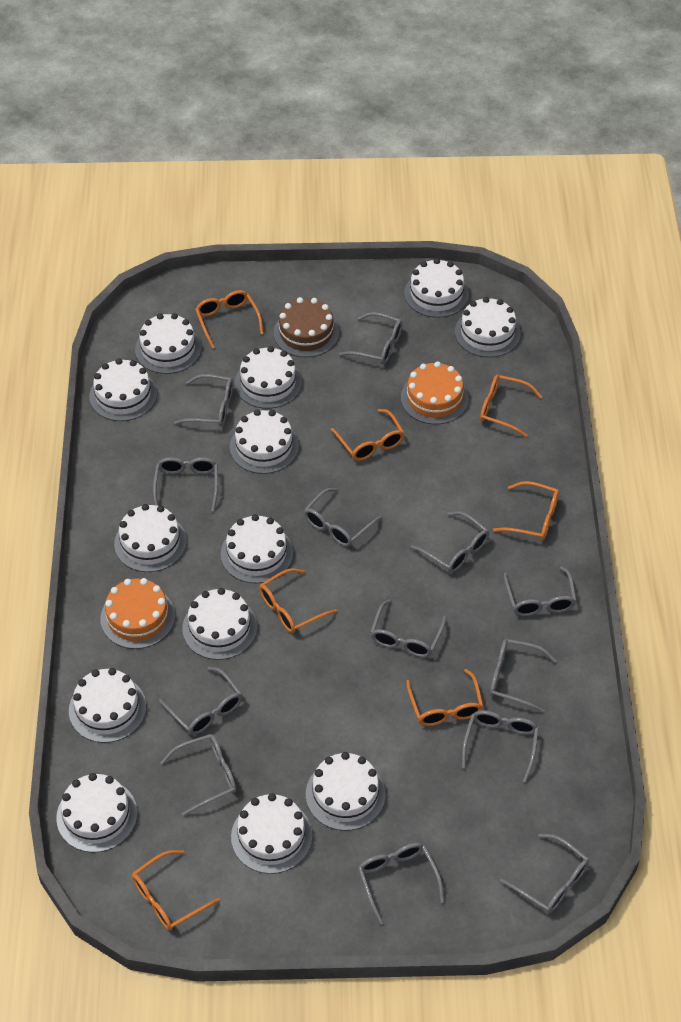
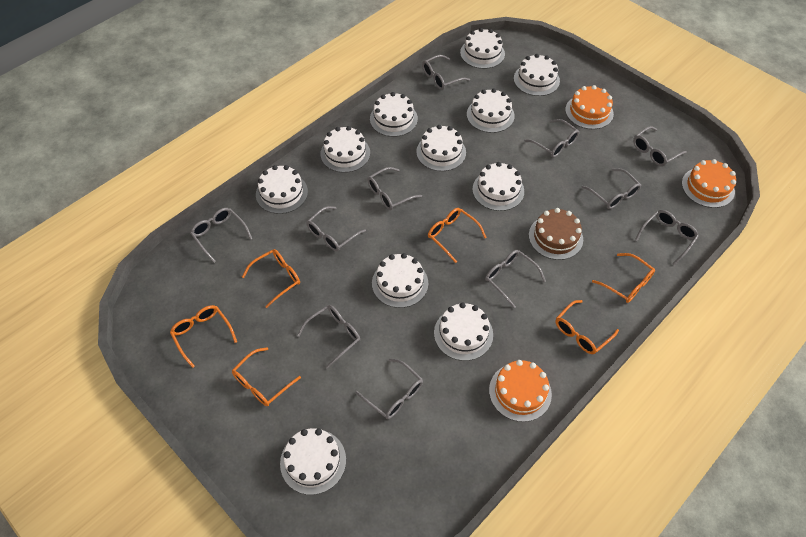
grey glasses: [153,457,218,511] [159,667,242,735] [160,734,237,816] [174,374,233,427] [304,488,382,547] [339,312,403,364] [358,843,444,925] [370,599,446,657] [411,511,489,573] [462,710,539,782] [490,639,557,712] [500,834,589,913] [504,566,577,616] = 13 -> [190,208,252,262] [297,305,360,369] [306,206,366,251] [355,359,423,419] [367,167,422,210] [422,55,470,90] [485,250,546,308] [524,119,579,157] [581,169,641,209] [633,126,687,166] [635,210,699,265] = 11
orange cake: [100,578,175,649] [401,361,469,424] = 2 -> [489,360,552,422] [565,85,614,129] [682,159,736,208] = 3
orange glasses: [132,850,220,930] [195,290,264,349] [259,568,338,633] [331,409,405,461] [406,669,484,726] [480,374,542,437] [493,481,559,540] = 7 -> [170,305,237,368] [232,347,301,406] [242,249,300,308] [428,208,487,263] [555,300,619,354] [592,253,655,303] = 6
white cake: [56,773,137,853] [69,668,146,743] [89,358,157,421] [114,504,187,572] [135,313,201,374] [182,588,257,660] [221,514,293,584] [230,410,299,474] [231,793,312,874] [235,346,302,409] [306,752,386,831] [404,258,469,318] [455,297,521,358] = 13 -> [256,165,308,214] [280,428,346,495] [320,126,370,173] [370,92,418,137] [372,253,428,308] [416,125,466,171] [434,303,493,361] [460,28,505,69] [467,89,515,133] [472,162,524,211] [514,54,560,96] = 11

